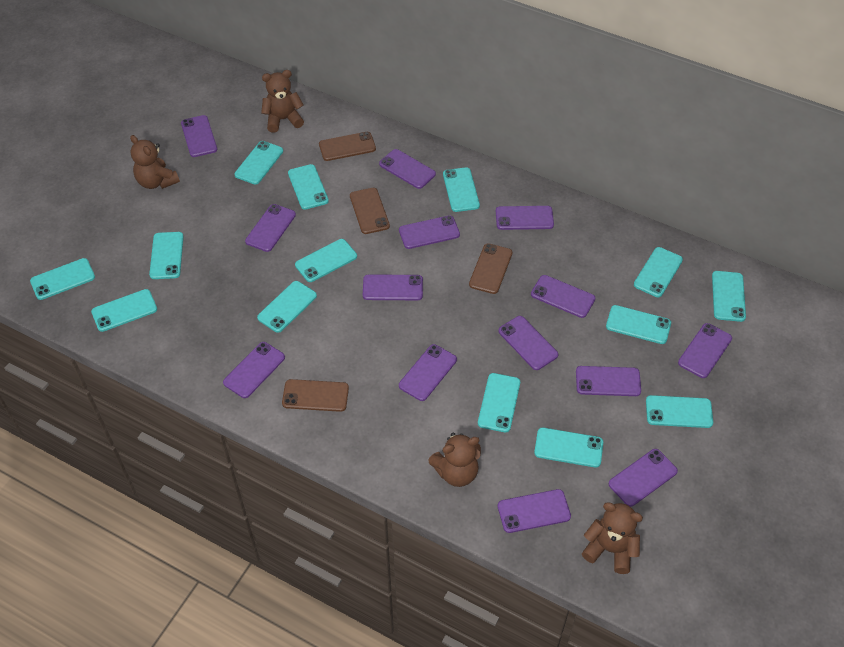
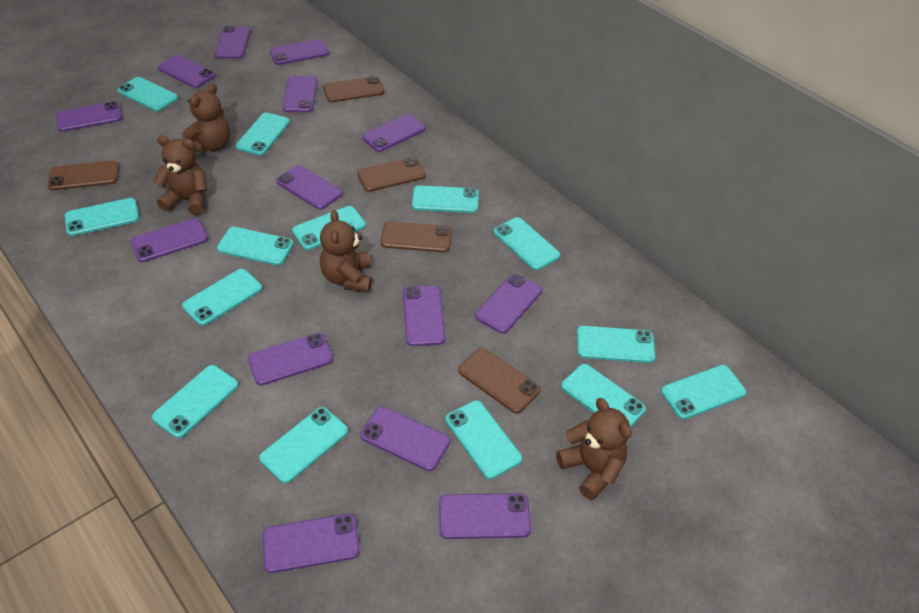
brown phone: [282,379,349,412] [319,132,376,161] [350,188,390,234] [469,243,512,294] = 4 -> [47,160,119,190] [323,76,384,102] [357,157,426,192] [381,221,452,252] [458,348,541,414] = 5

